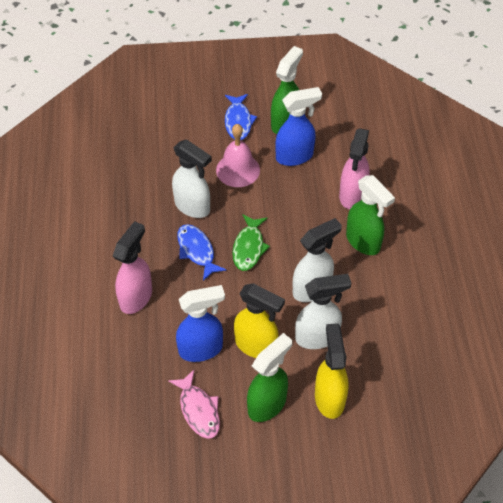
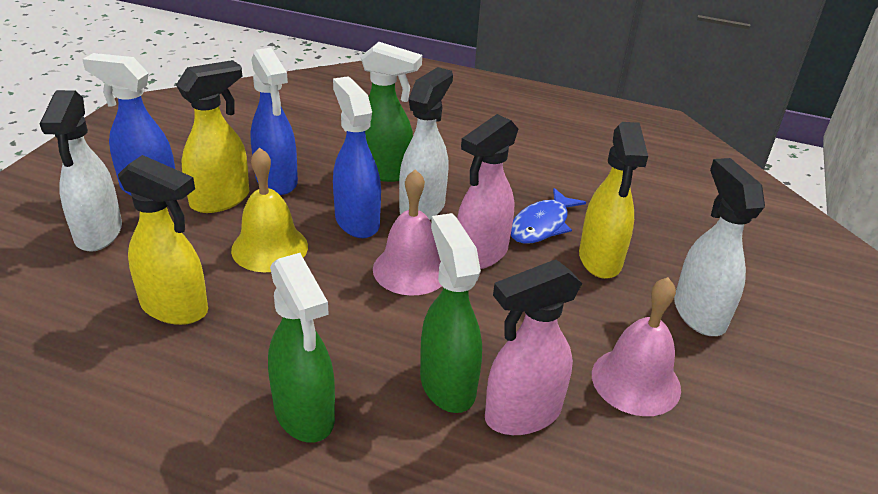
blue fish: [177,224,226,281] [225,94,257,140] = 2 -> [511,188,586,244] = 1
blue spray bottle: [176,285,225,362] [275,87,322,166] = 2 -> [82,53,175,196] [250,48,298,195] [333,76,381,238] = 3
green fish: [232,214,270,271] = 1 -> none = 0
pink bell: [216,124,260,187] = 1 -> [373,169,442,296] [592,277,681,416] = 2
pink fish: [168,370,220,439] = 1 -> none = 0
yellow bell: none = 0 -> [231,147,308,272] = 1
yellow spray bottle: [234,283,285,358] [315,323,349,419] = 2 -> [118,155,208,325] [176,60,249,213] [579,122,648,279] = 3

